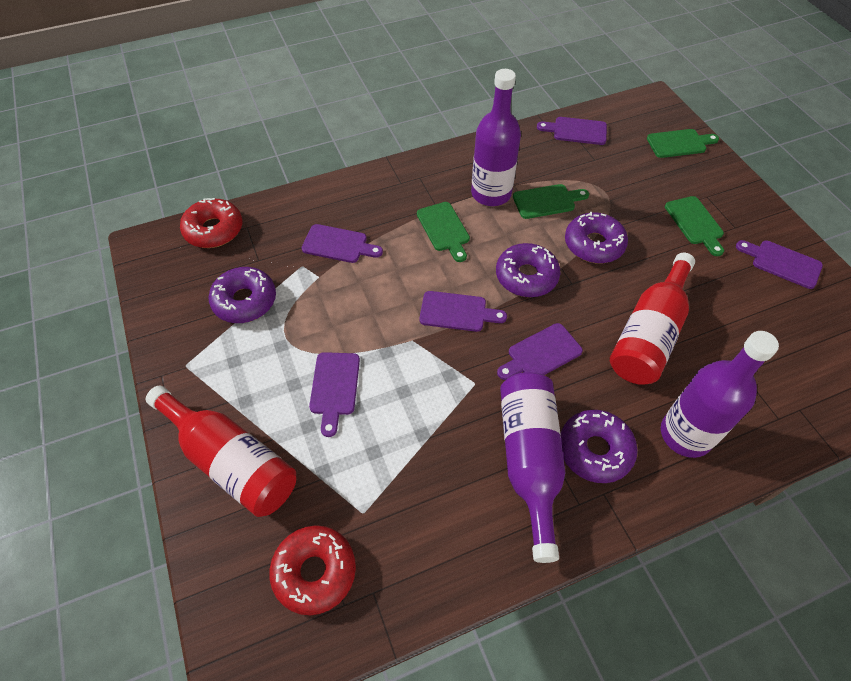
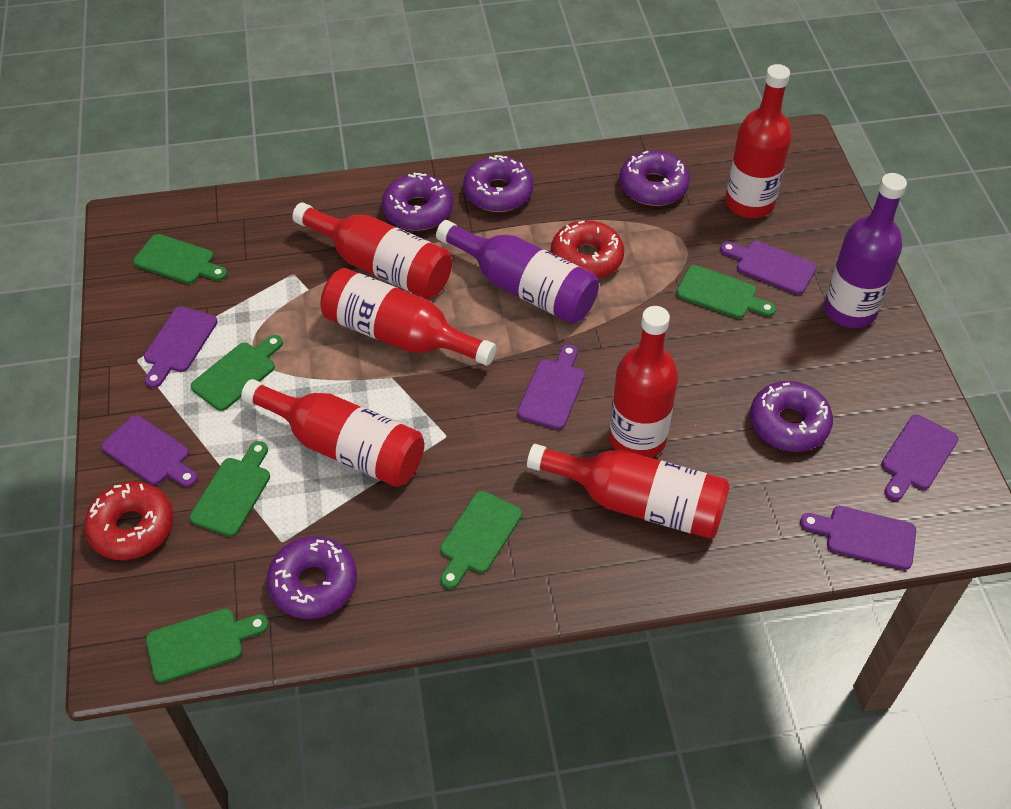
green cutting board: [417,202,470,262] [513,184,589,219] [647,129,719,158] [665,196,724,256] = 4 -> [133,234,227,284] [146,608,269,683] [190,441,270,537] [191,335,283,411] [440,491,522,589] [676,265,776,319] = 6
purple bottle: [471,69,521,206] [500,372,565,563] [661,331,779,458] = 3 -> [436,220,599,324] [824,173,907,328] = 2
purple donut: [208,267,276,323] [496,243,560,297] [560,410,638,483] [565,212,628,263] = 4 -> [267,536,357,619] [382,173,453,231] [463,155,534,212] [619,150,690,206] [750,381,833,452] = 5
red bottle: [146,385,296,517] [610,253,695,385] = 2 -> [241,379,424,487] [292,202,452,299] [320,268,497,366] [527,444,730,539] [609,306,678,458] [725,64,792,218] = 6

